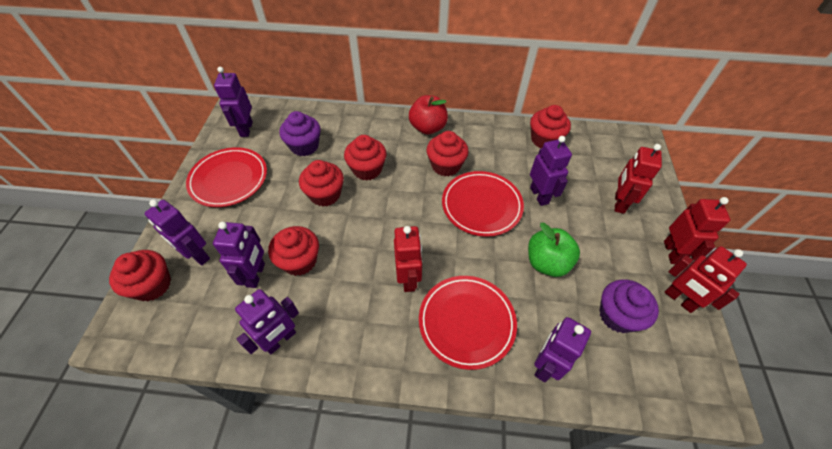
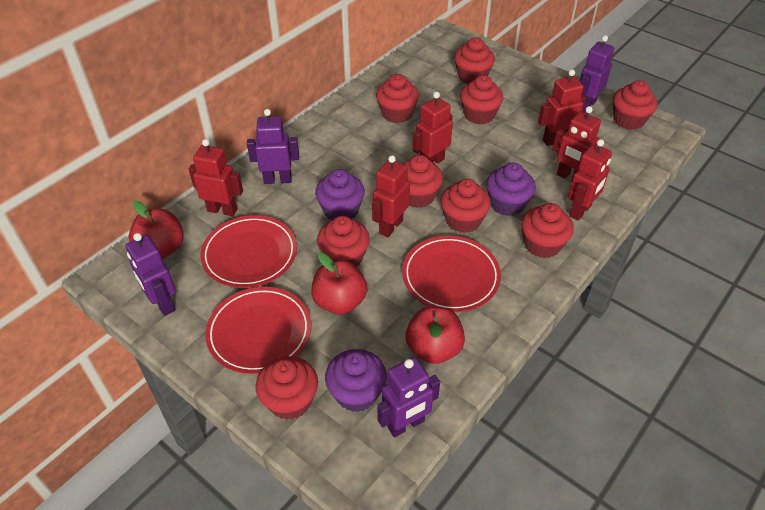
green apple: [528,223,580,277] = 1 -> none = 0
purple cupcake: [279,111,321,156] [599,279,659,333] = 2 -> [315,169,365,220] [325,349,387,412] [486,163,536,216] = 3
purple robot: [145,199,210,265] [213,222,265,288] [214,67,253,137] [235,289,299,354] [530,136,572,206] [534,317,591,382] = 6 -> [125,233,176,316] [247,109,299,184] [377,357,440,438] [580,35,615,113] = 4
red apple: [409,95,448,134] = 1 -> [129,201,184,259] [311,252,367,314] [405,306,465,364] = 3
red cupcake: [109,250,171,301] [268,226,319,276] [299,160,344,207] [344,135,386,180] [427,131,469,176] [530,105,571,148] = 6 -> [256,356,318,420] [317,216,370,267] [376,74,419,123] [403,155,443,208] [440,179,491,233] [454,38,495,84] [460,75,503,124] [521,203,574,258] [613,80,657,130] = 9
red robot: [394,226,422,292] [615,144,662,214] [664,197,730,264] [665,246,747,313] = 4 -> [189,139,243,216] [372,155,410,237] [412,92,453,164] [538,69,586,146] [552,106,601,180] [568,139,612,221] = 6

